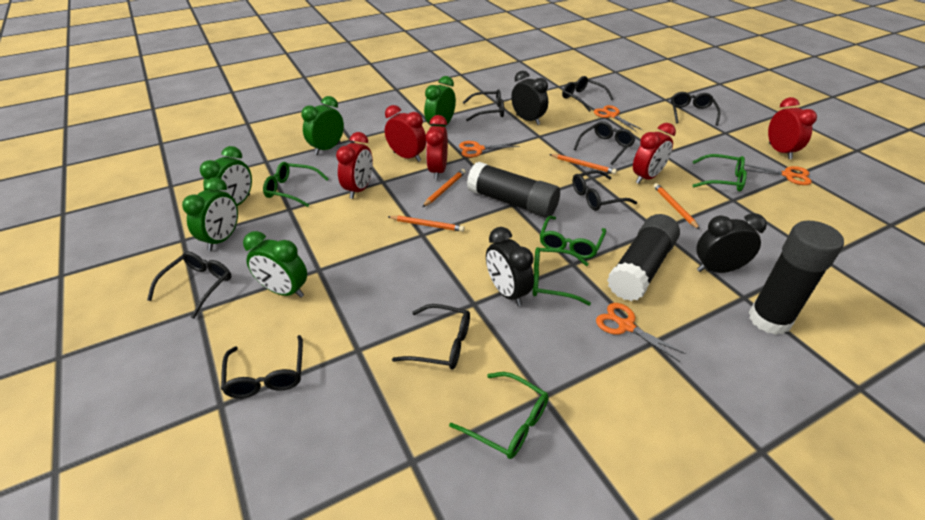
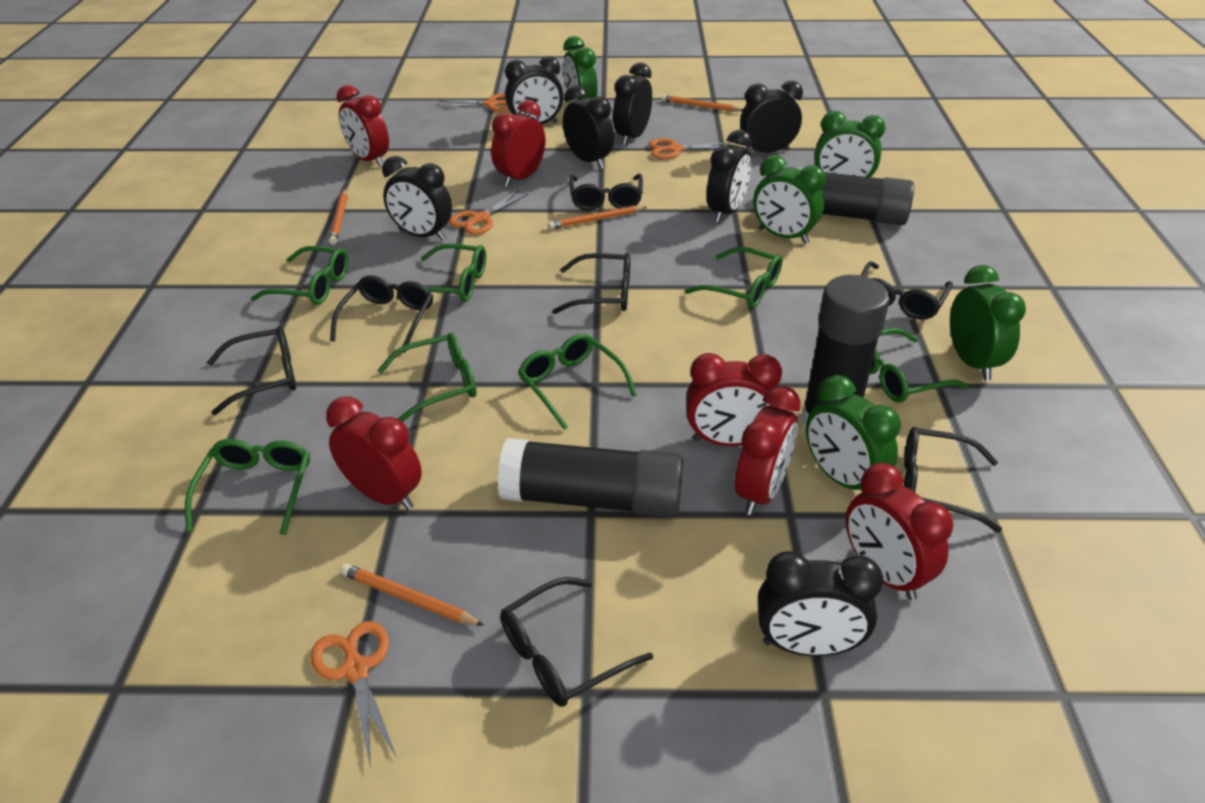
black clock: [486,227,534,306] [511,71,548,125] [697,213,767,273] = 3 -> [382,156,452,241] [505,56,563,125] [563,85,614,169] [613,62,652,146] [707,130,752,223] [740,81,803,152] [758,551,883,656] = 7
black glasses: [147,251,231,319] [221,335,303,398] [392,304,470,370] [463,89,504,122] [562,76,613,112] [572,170,637,211] [574,121,635,165] [671,92,720,126] = 8 -> [207,326,296,415] [330,276,433,353] [500,577,653,707] [552,253,630,314] [569,174,643,210] [861,261,953,320] [904,427,1002,532] = 7
green glasses: [263,162,328,207] [449,372,549,459] [533,247,591,306] [540,216,606,259] [692,154,747,191] = 5 -> [185,439,310,535] [251,246,348,305] [377,333,477,422] [396,244,486,302] [518,333,637,430] [685,247,782,309] [870,328,969,403] = 7
red clock: [336,132,373,199] [385,105,426,162] [426,115,448,180] [633,123,676,184] [768,97,817,159] = 5 -> [326,397,422,510] [337,85,389,167] [491,100,545,187] [686,353,782,446] [735,386,801,515] [846,463,953,600] = 6

